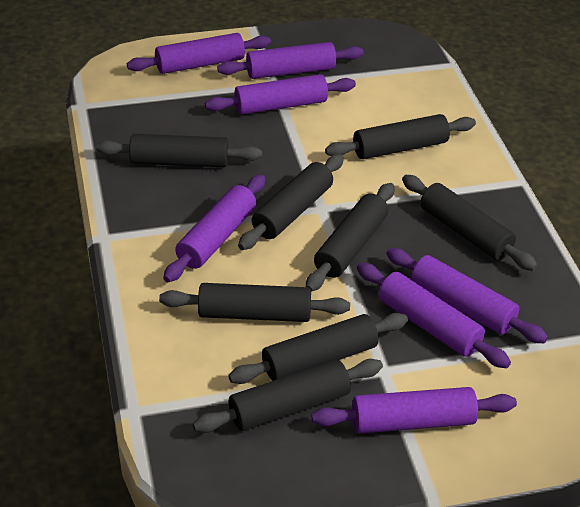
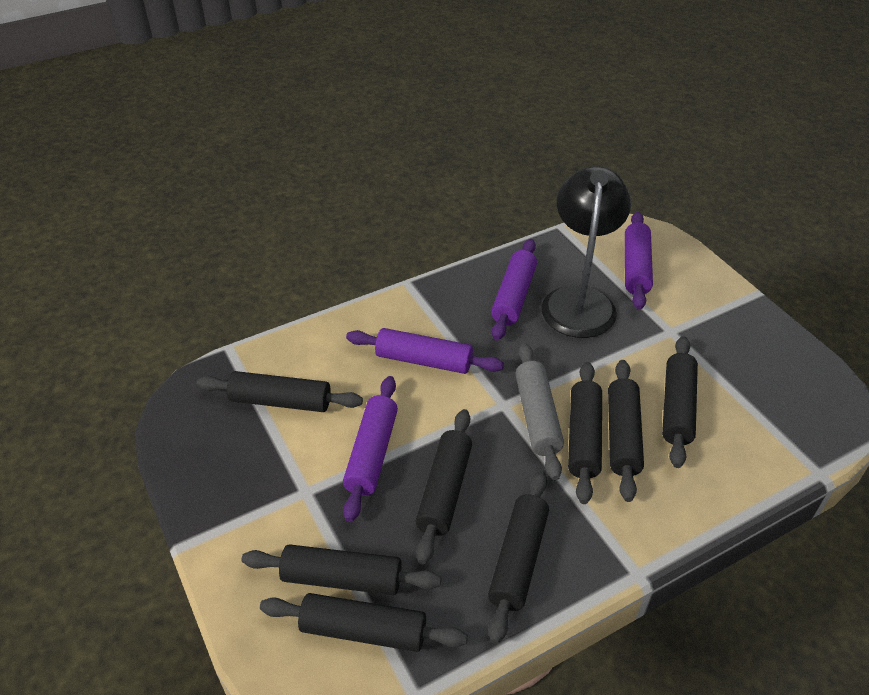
black lamp: none = 0 -> [542,166,631,338] = 1
grey rolling pin: none = 0 -> [515,343,564,480] = 1
purple rolling pin: [127,33,271,74] [163,175,265,282] [205,74,356,115] [217,42,364,79] [311,387,517,433] [357,263,511,368] [386,248,548,343] = 7 -> [343,376,398,522] [346,328,504,374] [491,239,537,340] [625,212,653,310] = 4

